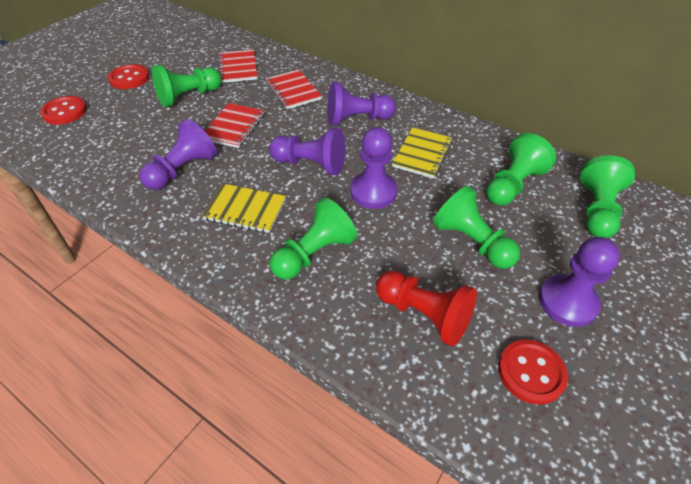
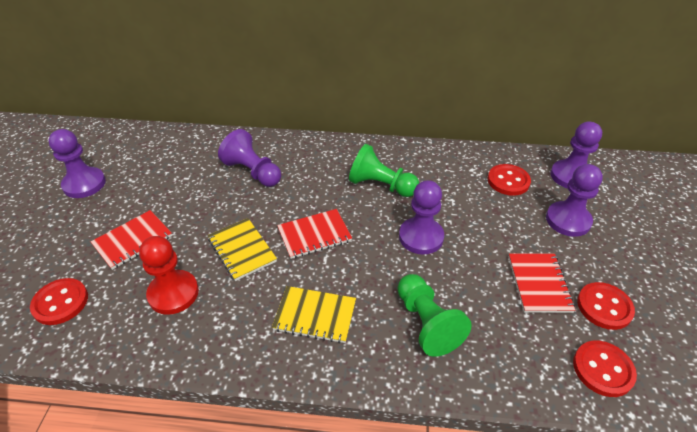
green pawn: [152,65,222,107] [269,198,358,279] [433,186,520,269] [486,133,556,206] [580,155,635,238] = 5 -> [349,144,419,197] [397,274,472,357] = 2
red button: [40,96,87,125] [108,64,149,89] [498,340,568,404] = 3 -> [30,278,88,325] [488,164,531,196] [573,341,637,397] [577,282,635,330] = 4

